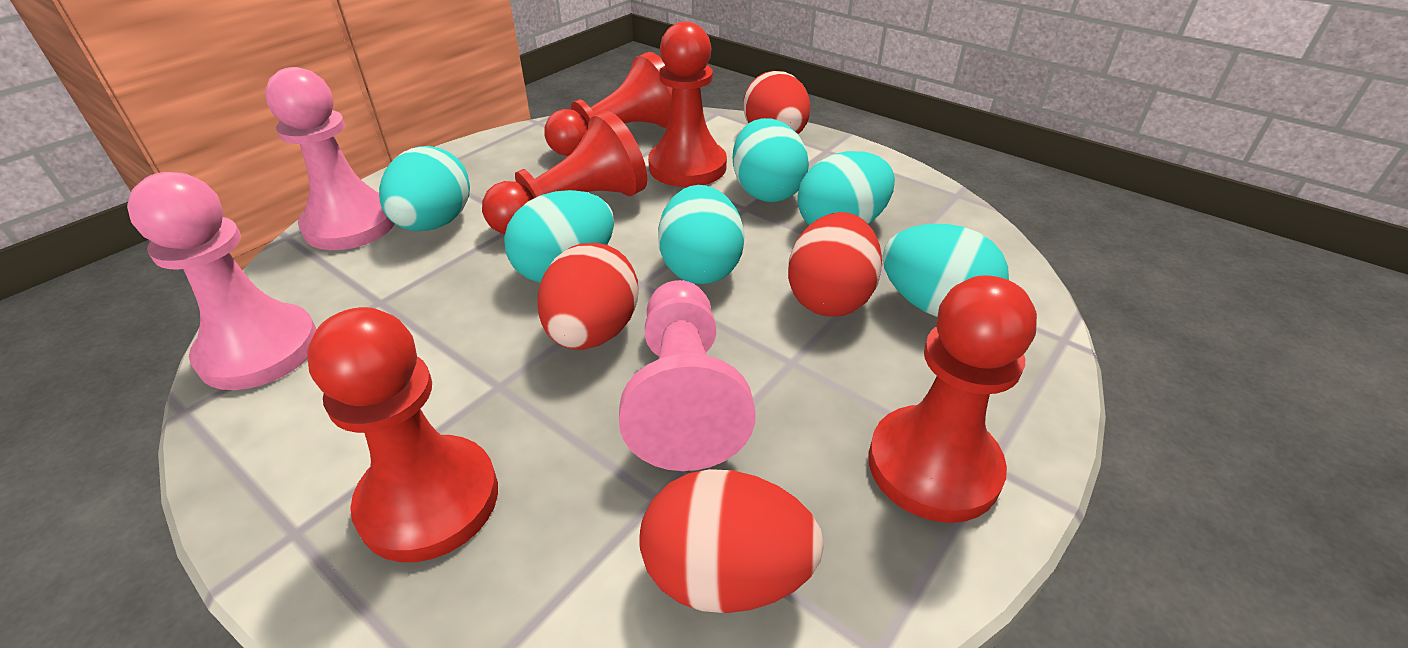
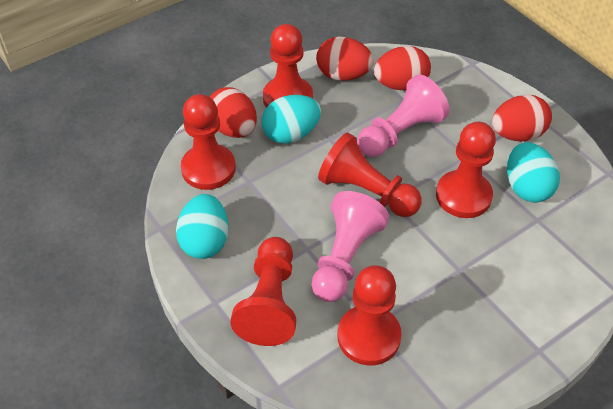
pink pawn: [127,172,317,390] [265,67,395,250] [619,280,756,471] = 3 -> [311,191,389,302] [357,75,450,157] = 2
red pawn: [307,307,498,562] [482,111,647,234] [545,52,672,156] [648,21,727,187] [868,275,1037,523] = 5 -> [181,94,236,190] [230,237,296,346] [263,24,313,108] [318,132,422,217] [337,265,402,366] [436,122,496,218] = 6
turquoise egg: [379,146,470,231] [504,190,614,283] [658,185,745,284] [733,118,809,202] [797,151,895,225] [882,224,1009,317] = 6 -> [176,194,229,259] [262,95,321,144] [507,142,560,203] = 3

